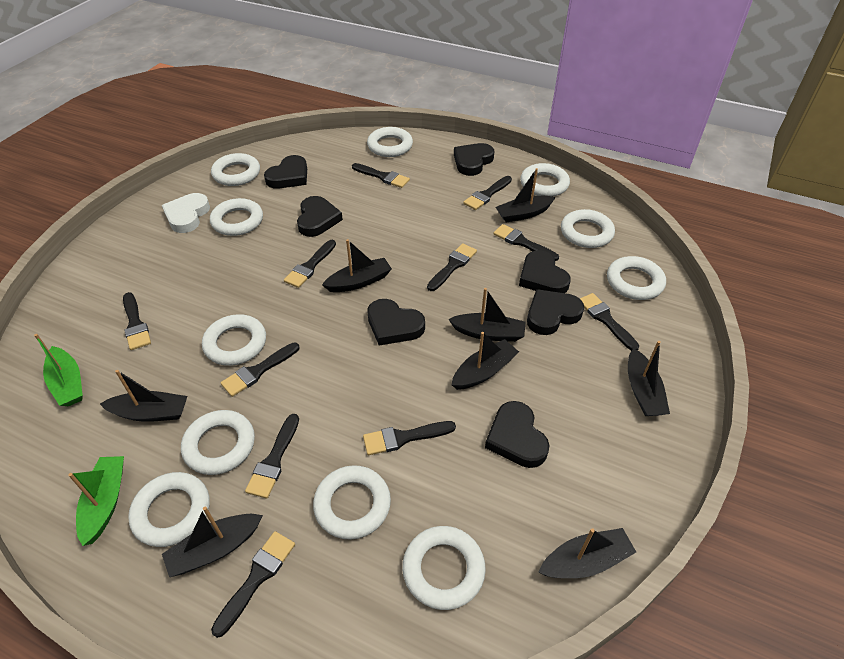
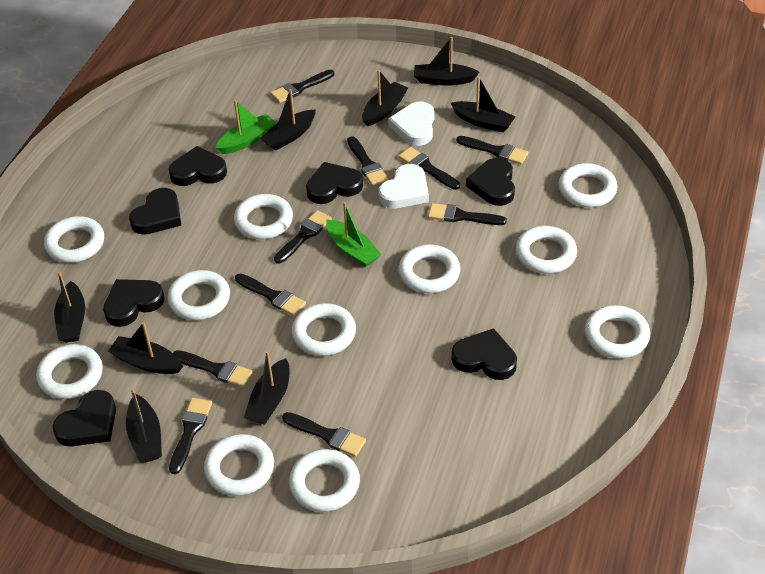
black brush: [123,292,151,350] [211,531,295,638] [221,342,299,397] [245,414,299,498] [284,240,336,288] [352,163,410,188] [363,421,456,455] [427,243,477,291] [463,176,512,210] [493,224,559,261] [580,293,639,351] = 11 -> [169,398,212,474] [173,350,253,387] [235,273,306,316] [271,70,334,103] [274,210,332,264] [282,412,366,457] [347,136,388,186] [398,147,460,190] [428,203,507,225] [456,136,528,164] = 10
white heart: [162,193,210,233] = 1 -> [379,164,429,208] [388,101,434,146] = 2

